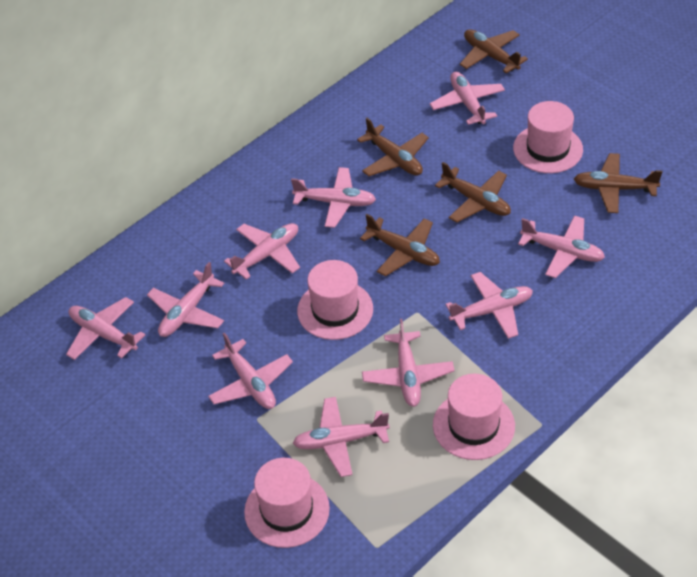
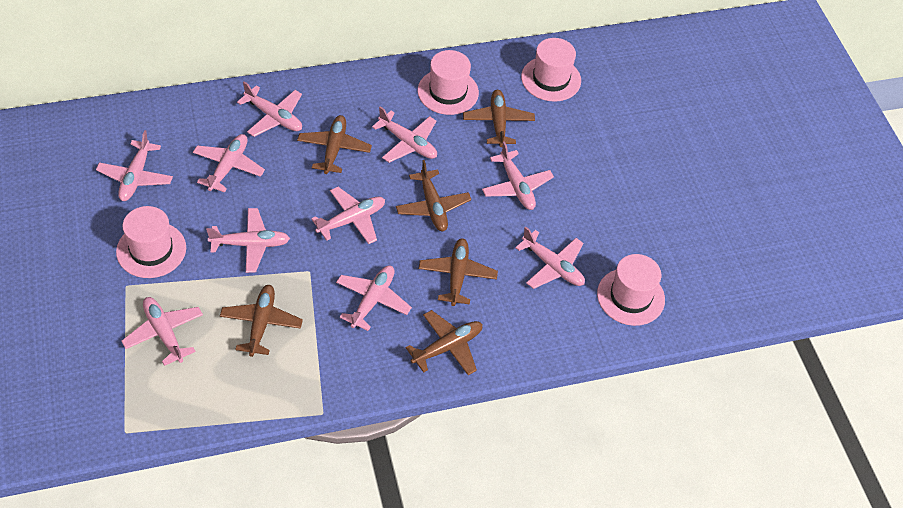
brown plane: [357,118,429,177] [360,214,440,276] [435,162,511,223] [460,29,528,73] [574,153,662,213] = 5 -> [220,285,303,357] [297,115,372,174] [396,160,471,231] [406,310,482,375] [419,238,498,306] [463,90,535,147] = 6

